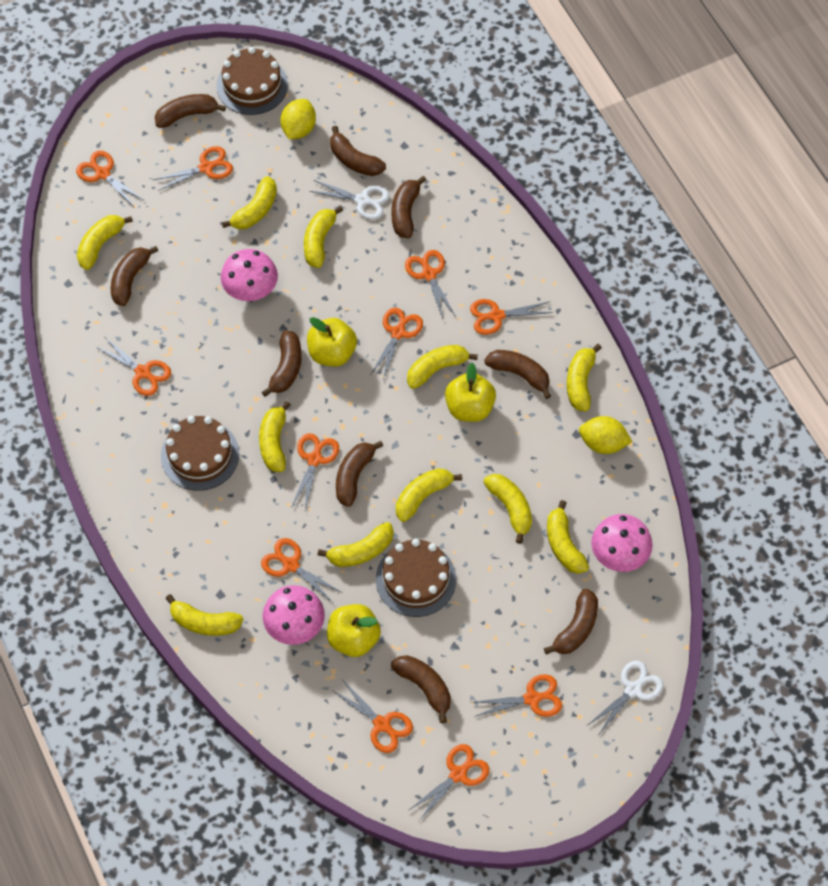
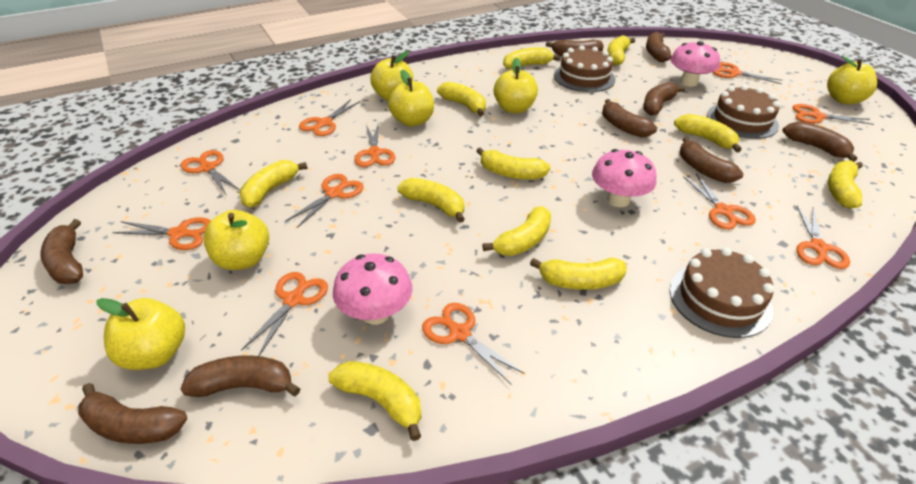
white scissors: [309,180,390,220] [588,661,664,734] = 2 -> none = 0
yellow apple: [307,317,357,367] [327,604,381,657] [445,363,496,422] = 3 -> [96,298,185,370] [203,210,269,270] [370,51,413,101] [388,70,434,127] [494,58,538,113] [827,56,877,104] = 6
yellow lemon: [281,99,316,140] [579,416,632,454] = 2 -> none = 0

